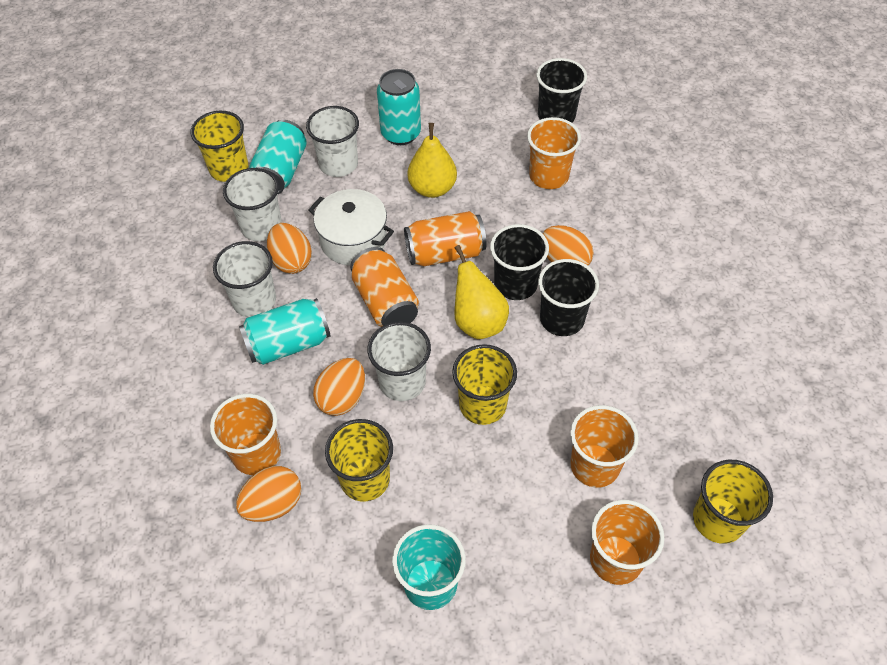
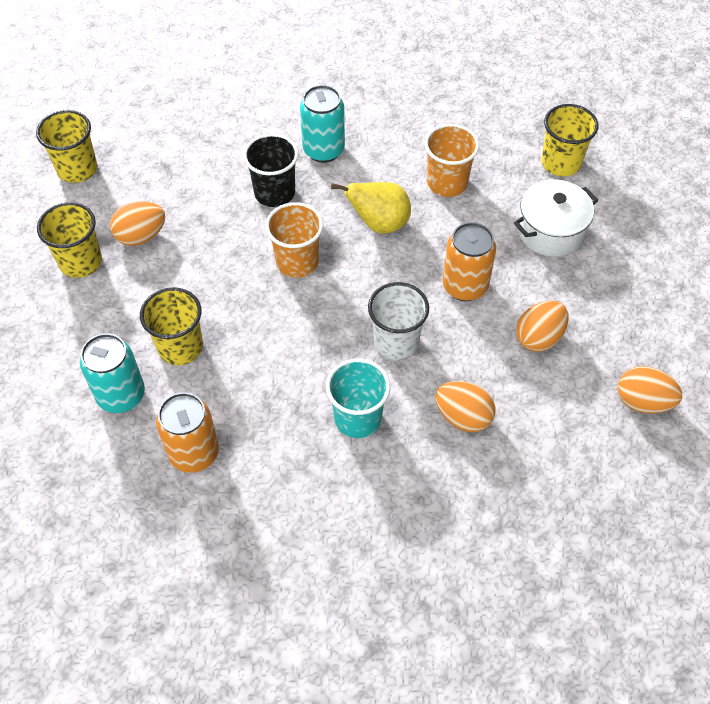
black cup: [490,224,549,300] [536,58,587,123] [538,259,599,336] = 3 -> [243,134,298,207] = 1
orange cup: [210,394,281,475] [527,117,581,189] [570,405,639,488] [590,500,665,585] = 4 -> [265,202,323,278] [425,124,479,197] = 2
turquoise can: [239,298,330,365] [249,120,307,194] [377,69,421,145] = 3 -> [80,333,145,413] [300,85,345,163] = 2
white cup: [213,241,276,317] [223,168,282,241] [306,106,359,177] [367,322,431,401] = 4 -> [368,282,429,360] = 1
yellow pear: [408,123,457,198] [454,245,509,339] = 2 -> [331,182,411,234] = 1

